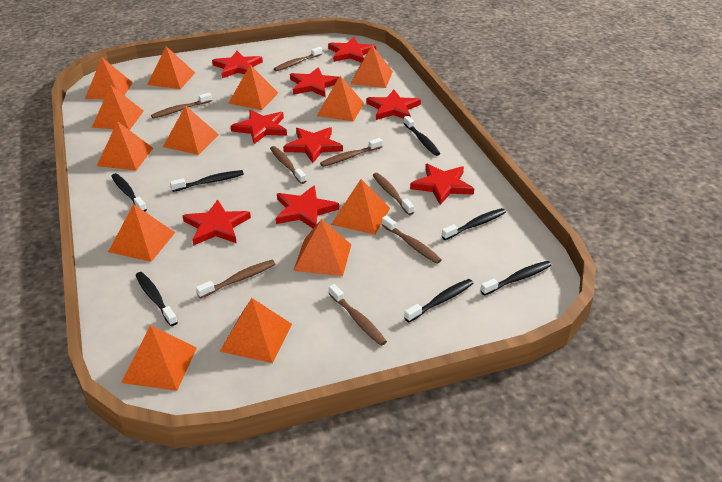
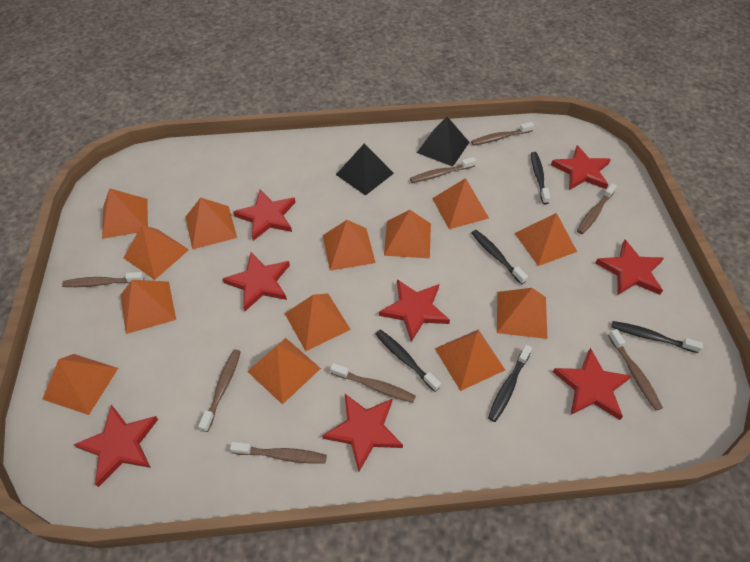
black pyramid: none = 0 -> [336,143,394,196] [417,117,470,167] = 2
black toothbrush: [111,173,147,211] [135,272,178,326] [170,170,244,192] [404,116,440,156] [404,279,474,322] [442,208,506,240] [480,261,552,296] = 7 -> [376,330,441,392] [472,230,528,284] [488,345,532,422] [531,152,550,204] [611,321,703,353] = 5
red star: [183,200,251,246] [212,51,263,78] [231,109,287,144] [276,185,339,228] [283,127,343,163] [290,67,339,97] [328,37,376,63] [366,90,421,120] [410,164,474,205] = 9 -> [74,405,158,487] [223,252,290,311] [233,189,296,241] [322,394,403,472] [379,279,450,342] [551,145,611,190] [553,348,631,420] [596,240,664,295] = 8

